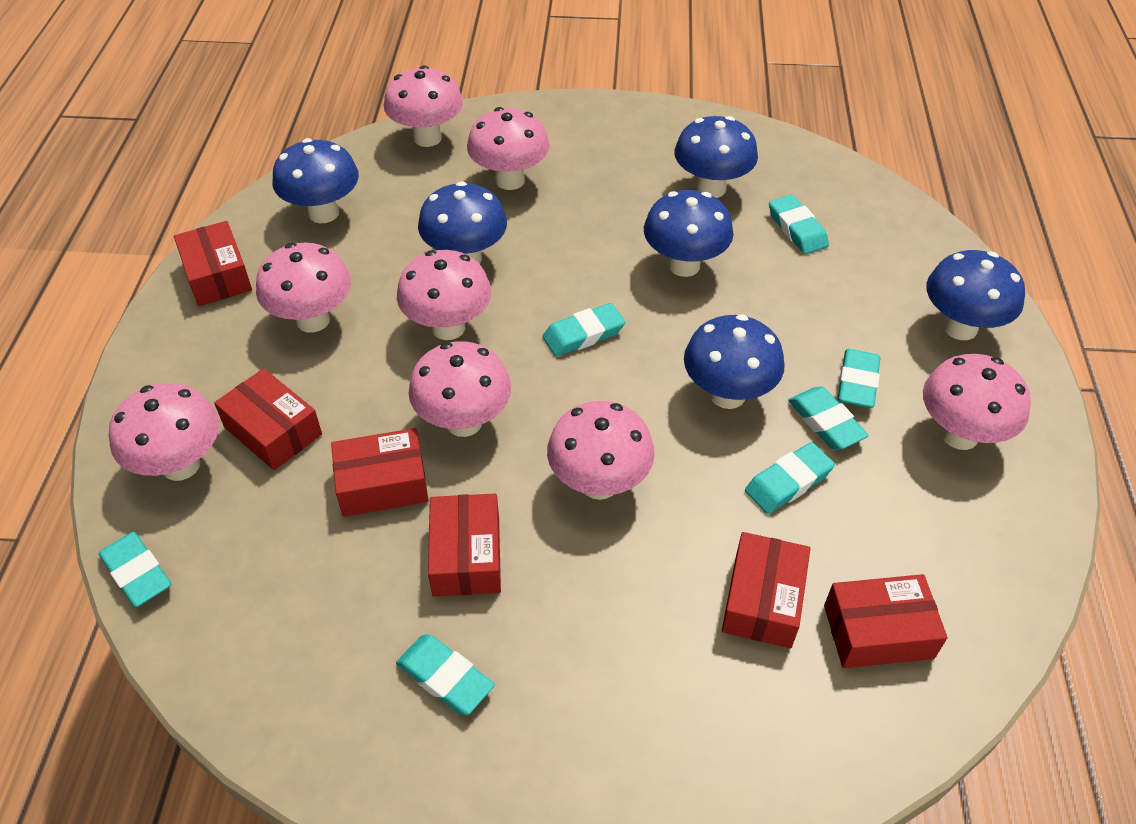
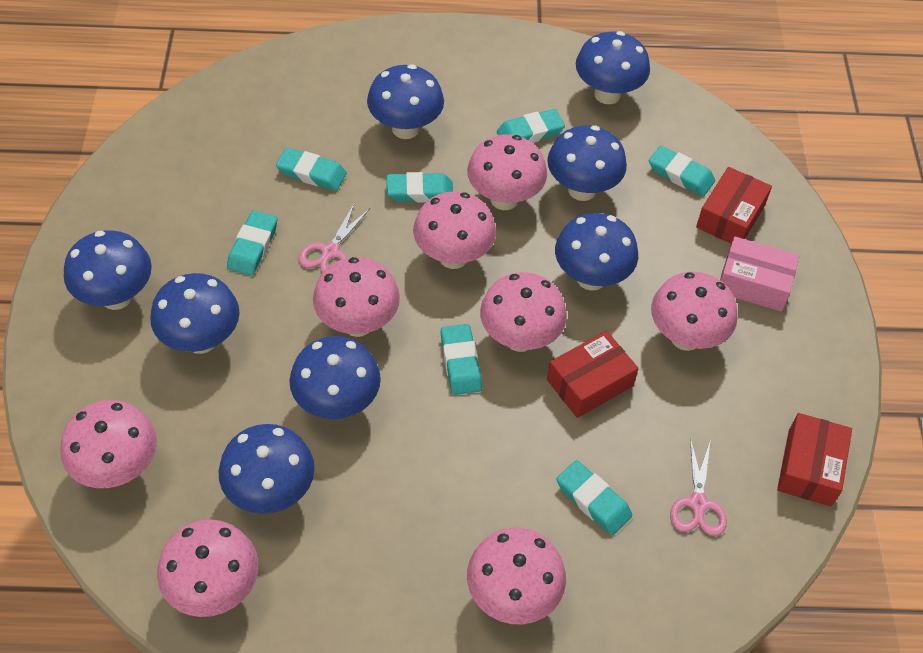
blue mushroom: [273,138,359,223] [418,181,507,264] [644,190,734,277] [674,116,758,198] [684,314,785,409] [927,250,1025,340] = 6 -> [64,230,152,310] [150,273,240,354] [219,424,315,514] [289,336,381,419] [367,64,444,139] [547,125,627,201] [555,213,638,291] [576,31,650,104] = 8
pink box: none = 0 -> [720,236,799,312] = 1
pink scissors: none = 0 -> [298,203,370,273] [670,437,727,536] = 2
red box: [174,221,252,306] [214,368,322,470] [331,428,429,517] [428,494,501,597] [722,532,811,648] [824,574,948,668] = 6 -> [547,331,639,418] [696,167,772,243] [777,413,852,507] = 3

